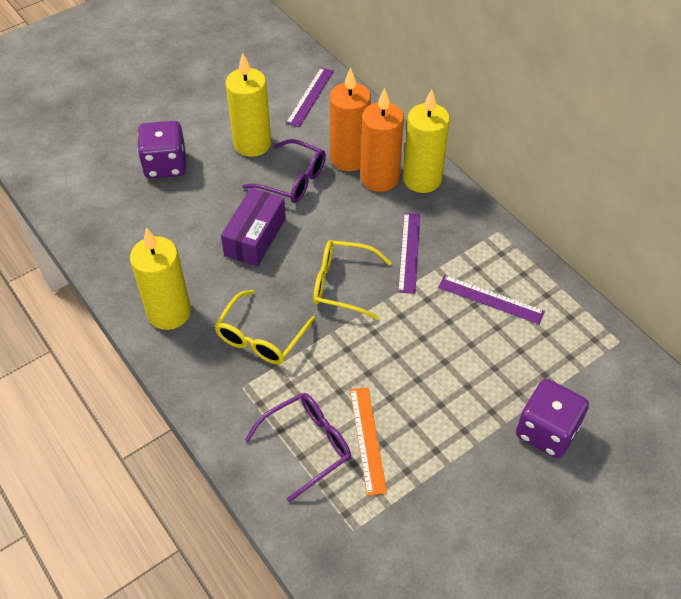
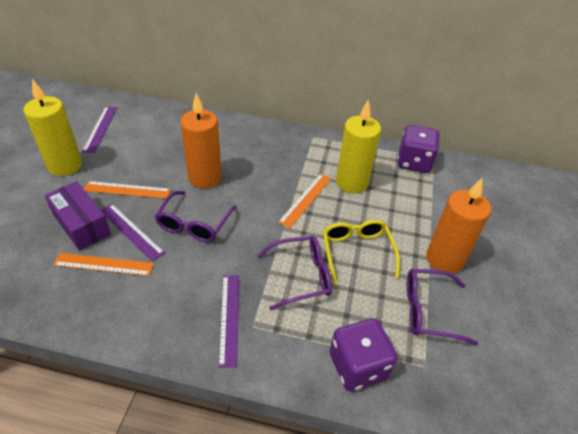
orange ruler: [350,387,387,496] = 1 -> [53,253,154,276] [84,181,171,199] [278,174,332,228] = 3
purple glasses: [242,139,326,203] [245,393,351,502] = 2 -> [155,191,236,242] [257,236,332,310] [406,269,478,345] = 3
yellow candle: [130,228,191,330] [226,53,271,157] [403,90,450,193] = 3 -> [23,79,82,176] [336,100,381,193] = 2
yellow glasses: [214,290,316,364] [313,240,392,320] = 2 -> [323,220,400,285] = 1

